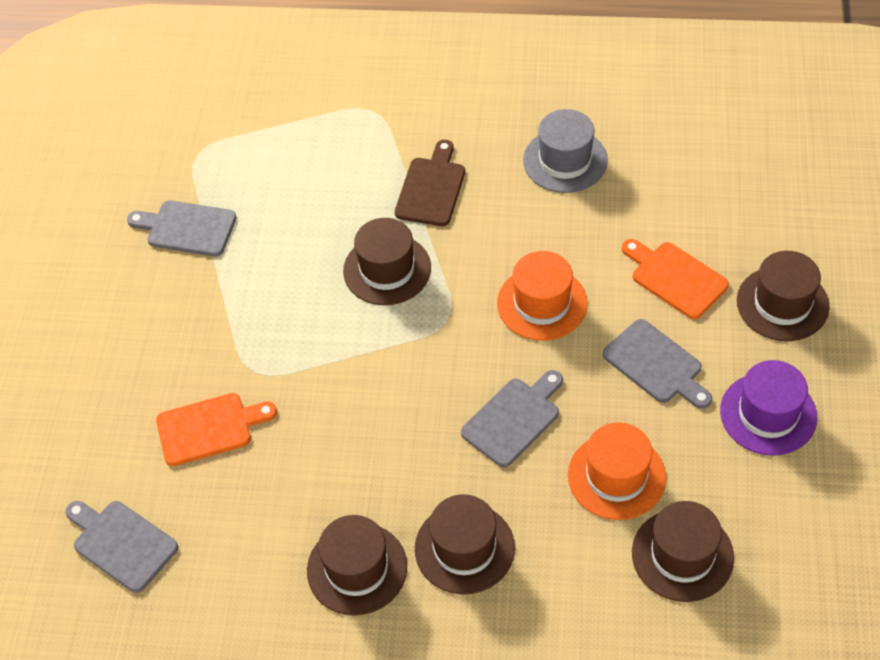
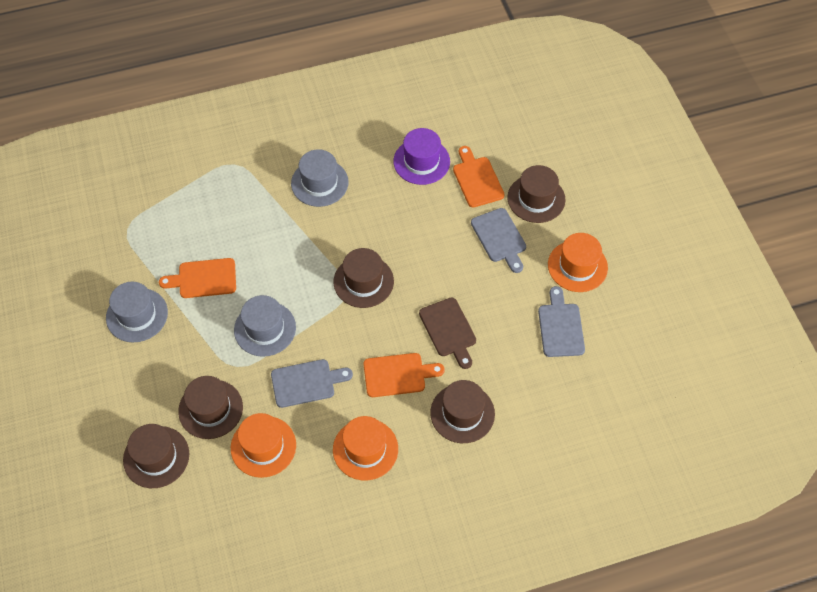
grey cutting board: [65,501,178,593] [127,200,236,257] [461,370,563,467] [603,319,712,409] = 4 -> [271,359,353,408] [471,208,526,273] [538,286,585,357] = 3
grey hat: [523,109,608,193] = 1 -> [106,282,168,342] [234,295,296,357] [291,149,348,207] = 3
orange cutting board: [156,393,277,466] [622,239,729,319] = 2 -> [159,258,236,298] [364,353,444,397] [453,146,505,207] = 3
orange hat: [497,251,588,341] [568,422,666,520] = 2 -> [231,413,296,478] [333,416,398,480] [548,233,608,292] = 3

